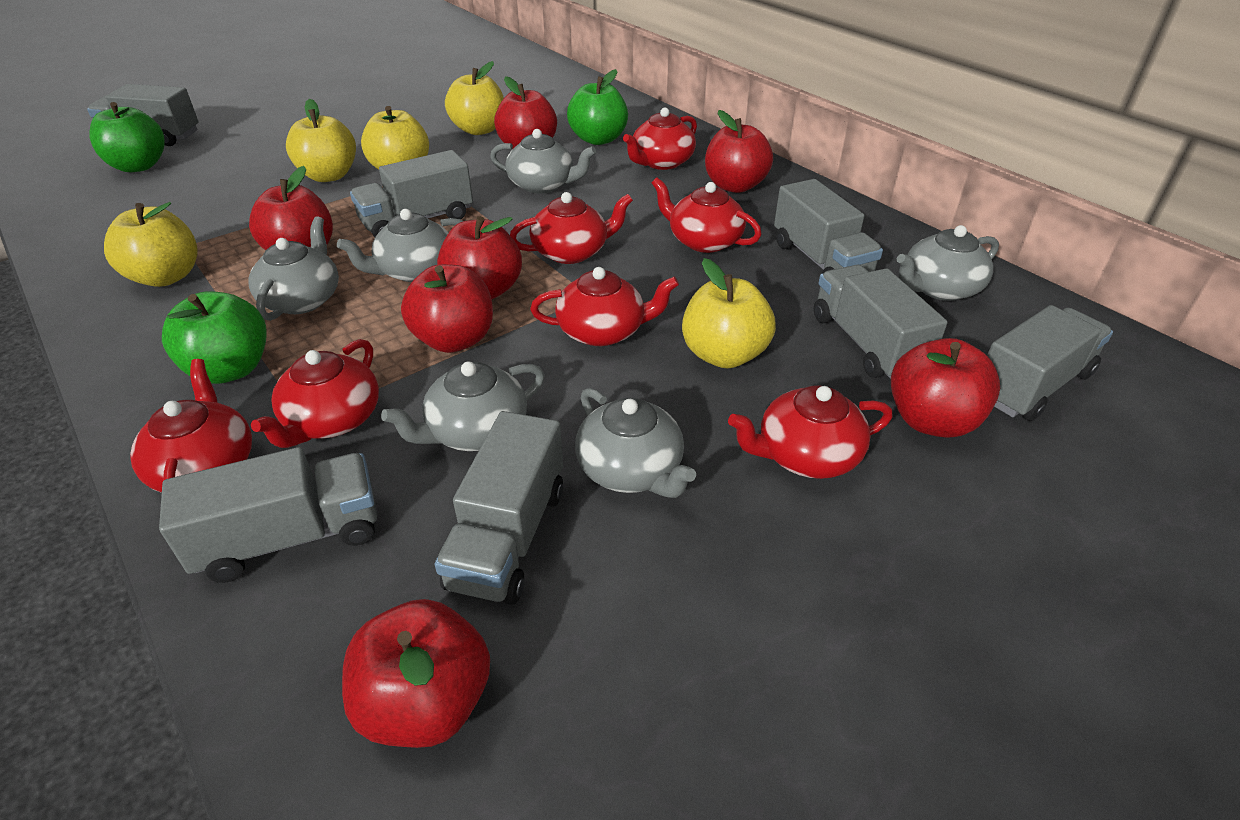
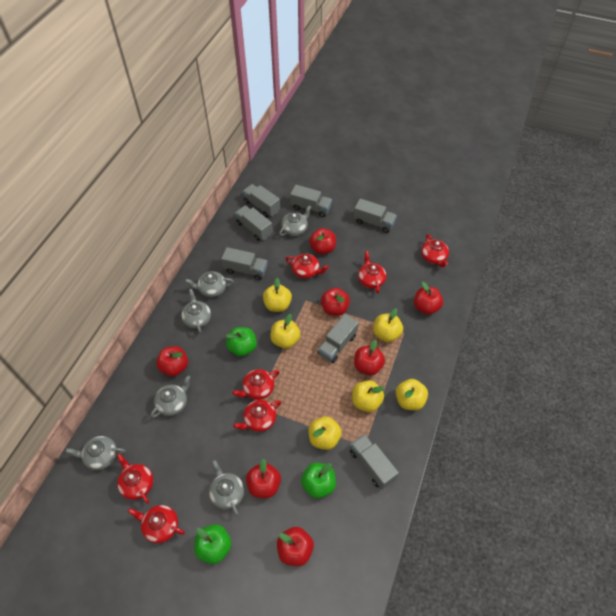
yellow apple: [104,202,198,287] [286,99,356,182] [361,106,429,170] [445,61,504,135] [682,258,776,369] = 5 -> [263,278,292,312] [270,314,300,349] [308,416,342,450] [352,380,384,412] [373,308,403,342] [396,379,428,410] = 6

